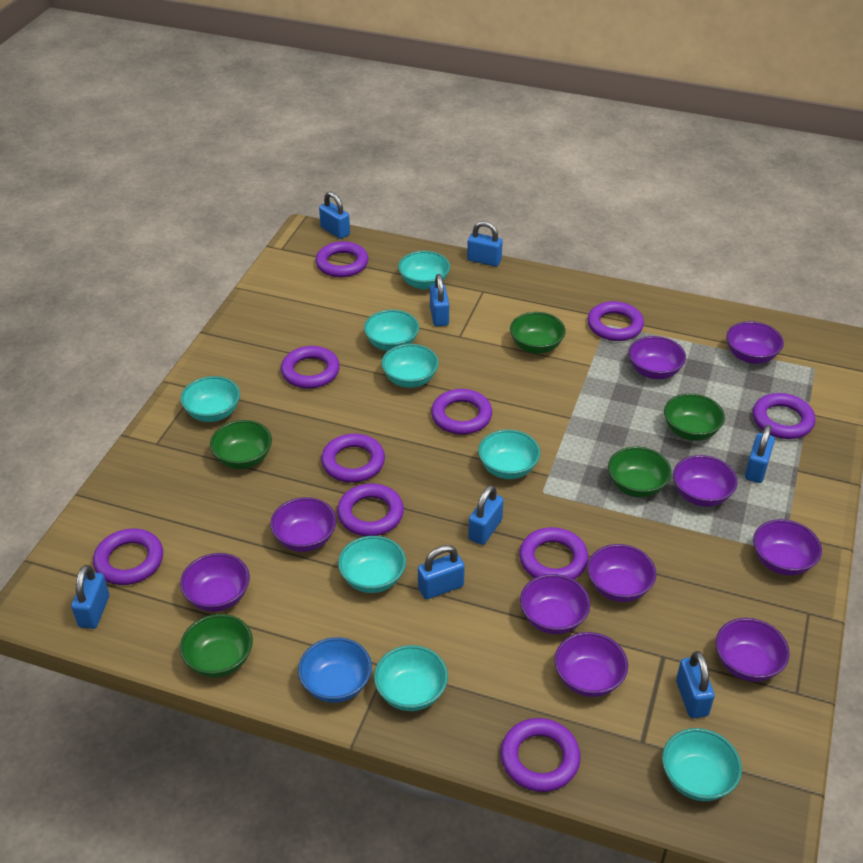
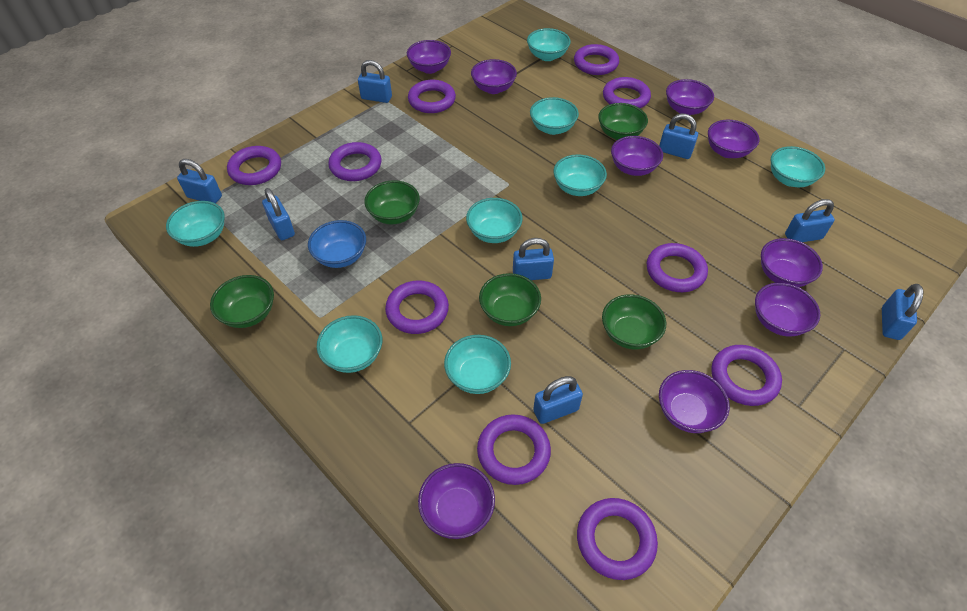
purple bowl: [180,553,250,612] [270,497,337,552] [520,574,590,634] [554,632,628,697] [587,544,656,602] [629,336,686,379] [673,455,738,507] [716,618,790,682] [727,321,784,364] [753,519,822,576] = 10 -> [407,40,451,74] [418,463,495,539] [471,59,517,94] [611,136,663,176] [659,370,730,433] [666,79,714,115] [708,120,759,158] [755,283,820,336] [761,238,823,287] = 9

